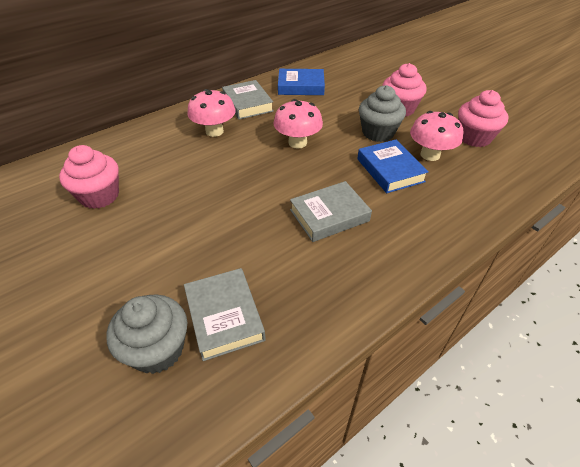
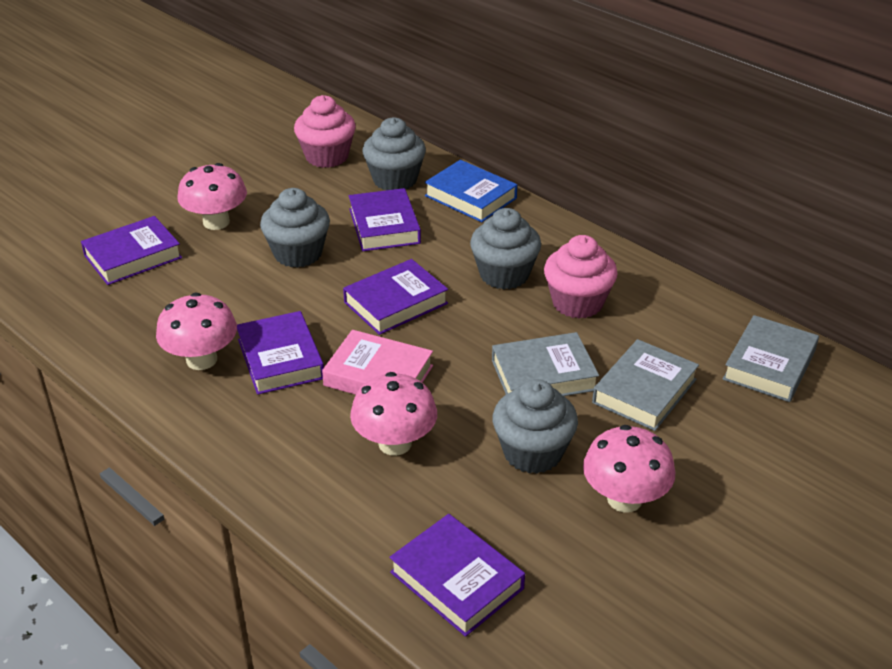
blue book: [278,69,325,95] [357,140,429,193] = 2 -> [425,160,517,222] = 1
grey cupcake: [107,294,187,374] [359,85,406,142] = 2 -> [260,188,330,268] [362,117,426,190] [470,208,541,290] [493,379,578,474] = 4
pink book: none = 0 -> [322,330,433,395] = 1
pink cupcake: [59,145,119,209] [382,63,427,117] [458,90,509,147] = 3 -> [294,95,356,168] [544,235,618,318] = 2
pink mushroom: [188,89,236,137] [273,99,323,149] [410,111,463,161] = 3 -> [156,293,237,370] [177,163,247,230] [350,372,437,456] [583,425,675,513] = 4
purple book: none = 0 -> [81,216,182,285] [237,311,324,395] [343,259,448,335] [349,188,421,251] [389,514,525,637] = 5

